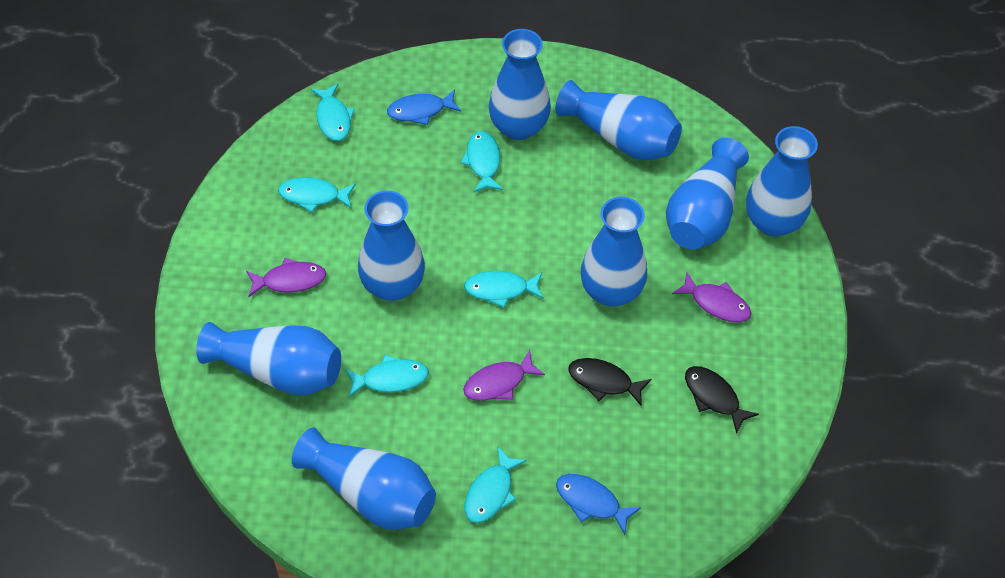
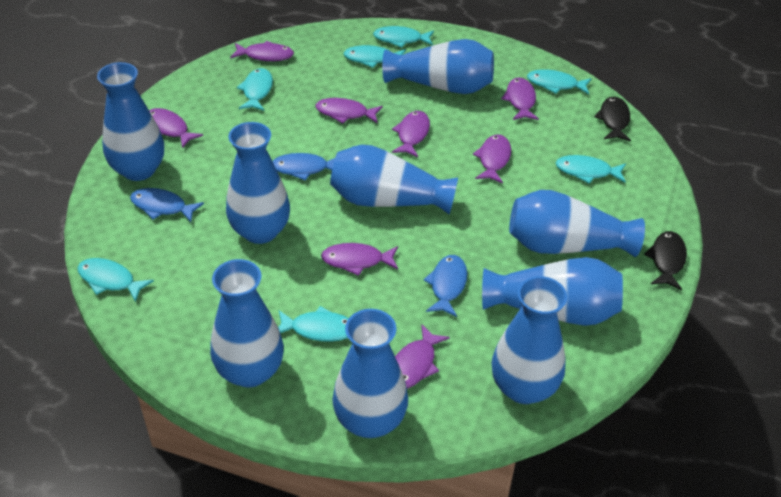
blue fish: [387,89,461,125] [556,474,641,535] = 2 -> [130,188,204,222] [272,153,335,181] [423,255,467,317] = 3
blue vase: [196,322,341,395] [291,427,436,530] [358,190,425,301] [489,29,551,140] [555,80,682,160] [581,197,647,306] [666,138,749,249] [746,126,818,236] = 8 -> [97,62,164,181] [210,259,284,388] [226,122,290,244] [330,145,458,214] [332,309,408,438] [382,39,494,94] [482,257,623,326] [492,276,567,404] [509,190,645,257] = 9
purple fish: [246,258,326,297] [463,350,545,401] [672,272,751,322] = 3 -> [149,108,203,148] [230,41,294,61] [315,98,383,124] [321,243,398,276] [392,111,430,157] [395,324,450,389] [473,135,511,184] [501,78,539,120] = 8
turquoise fish: [278,177,356,213] [311,84,355,141] [345,355,429,397] [460,131,503,193] [464,271,544,308] [464,446,527,523] = 6 -> [77,258,154,302] [237,68,273,111] [278,306,349,342] [343,45,406,68] [373,26,434,48] [527,69,592,94] [556,155,626,184] = 7

